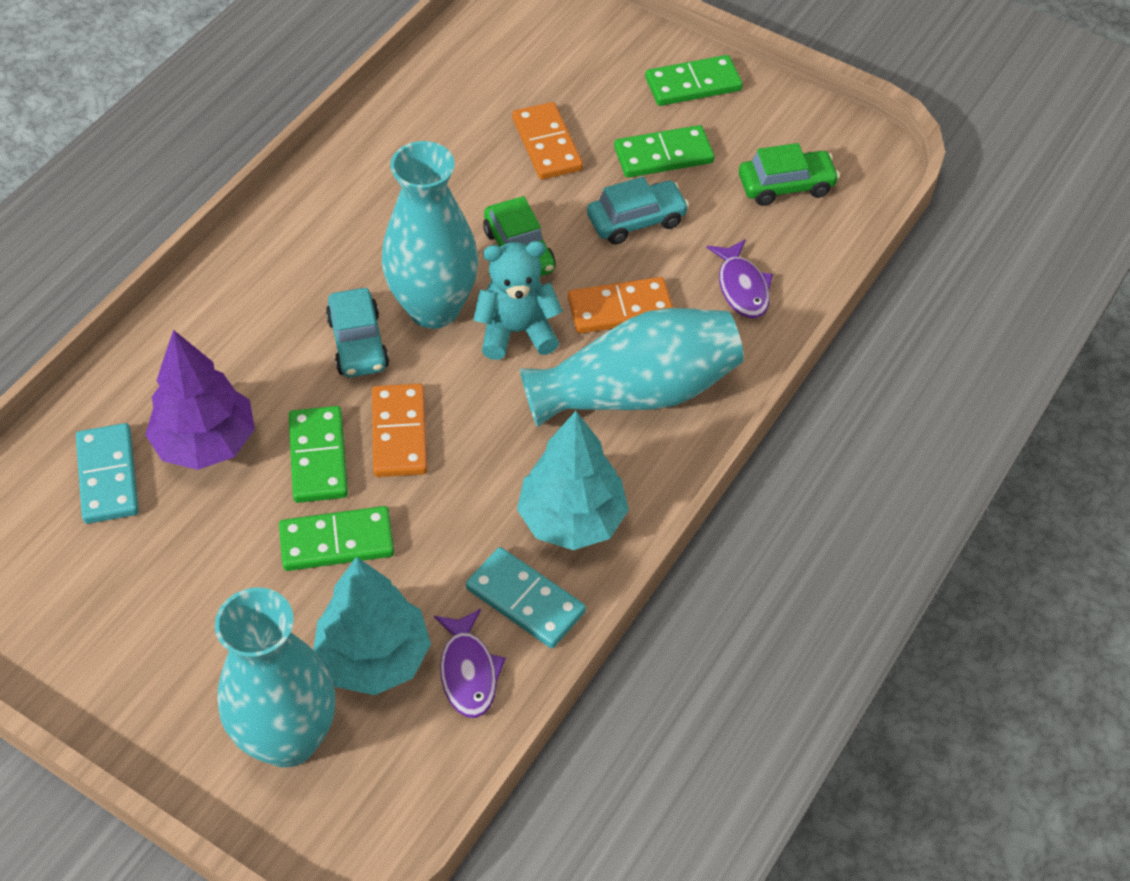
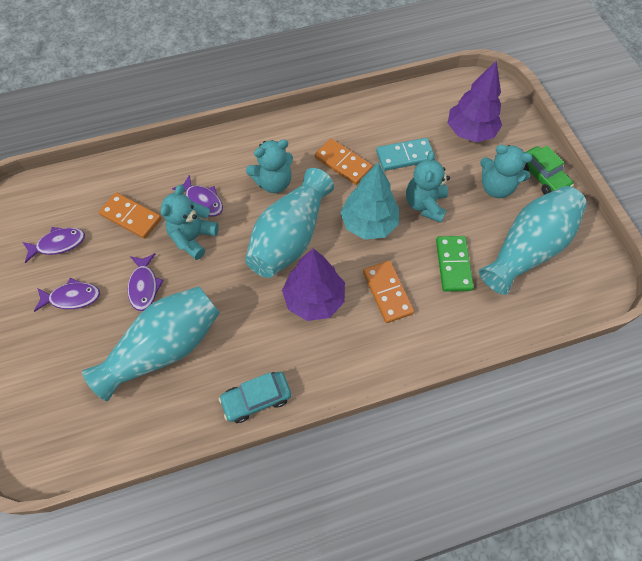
green car: [483,196,556,276] [739,143,840,206] = 2 -> [523,146,574,195] = 1
green domino: [279,506,394,571] [289,406,348,503] [614,125,715,178] [645,55,743,106] = 4 -> [436,236,474,292] = 1
purple fish: [434,609,506,718] [707,239,773,318] = 2 -> [22,227,85,263] [34,278,100,312] [128,253,164,311] [172,175,223,217] = 4
purple tree: [145,330,255,470] = 1 -> [282,248,345,321] [448,60,502,142] = 2
turquoise car: [326,288,389,377] [587,177,689,244] = 2 -> [218,372,291,423] = 1
turquoise domino: [76,423,139,524] [466,547,586,648] = 2 -> [376,138,435,171] = 1
turquoise teddy bear: [473,241,563,360] = 1 -> [161,185,219,260] [246,139,293,193] [406,150,450,223] [480,145,533,198] = 4
turquoise tree: [313,557,431,695] [517,411,629,550] = 2 -> [340,162,399,240] = 1

